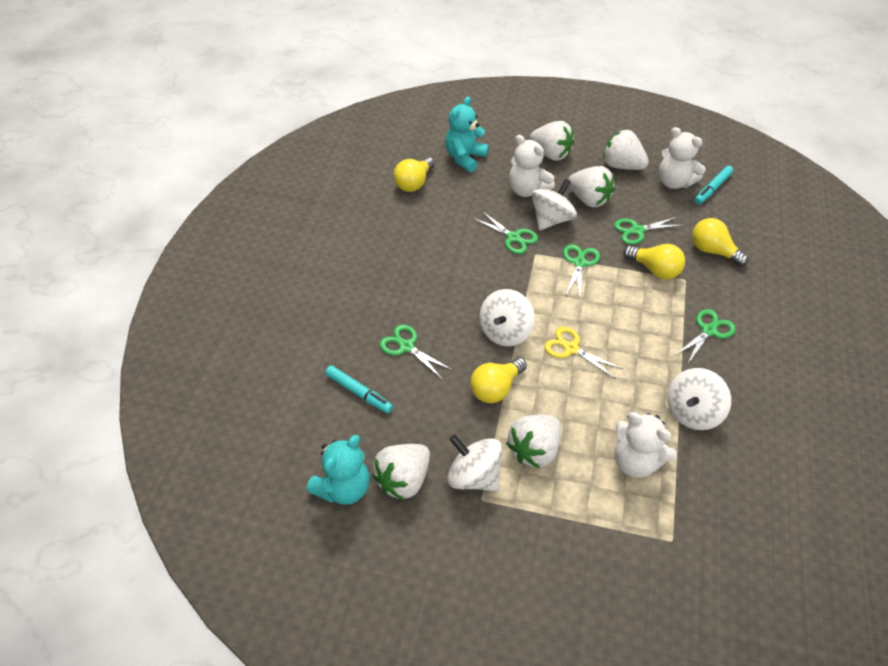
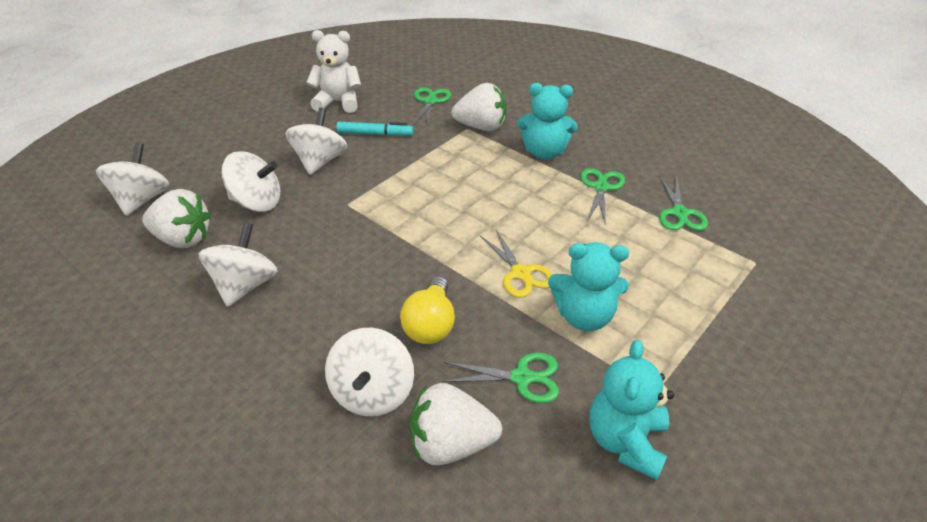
green scissors: [379,324,452,379] [473,211,538,254] [563,244,600,297] [614,217,684,245] [674,309,736,365] = 5 -> [413,87,451,126] [442,352,559,403] [580,168,625,223] [659,174,708,231] = 4
turquoise marker: [325,365,393,413] [695,166,733,204] = 2 -> [336,122,413,136] = 1
turquoise teddy bear: [306,435,370,505] [445,96,489,172] = 2 -> [517,83,578,159] [548,242,629,331] [590,340,674,480] = 3
white spinning top: [447,435,502,491] [480,289,535,347] [532,179,577,230] [667,368,731,430] = 4 -> [96,143,169,216] [199,222,278,307] [221,151,280,212] [285,108,347,175] [325,328,414,417] = 5
white strawberry: [372,444,430,500] [506,415,561,468] [530,121,574,161] [568,166,614,208] [603,130,649,170] = 5 -> [142,189,211,248] [410,383,502,465] [451,83,506,131] = 3
white teddy bear: [509,135,555,197] [614,412,677,478] [659,127,706,189] = 3 -> [306,30,361,113] = 1
yellow light bulb: [394,157,435,192] [470,358,527,403] [623,244,685,279] [692,218,749,267] = 4 -> [400,276,455,344] = 1

